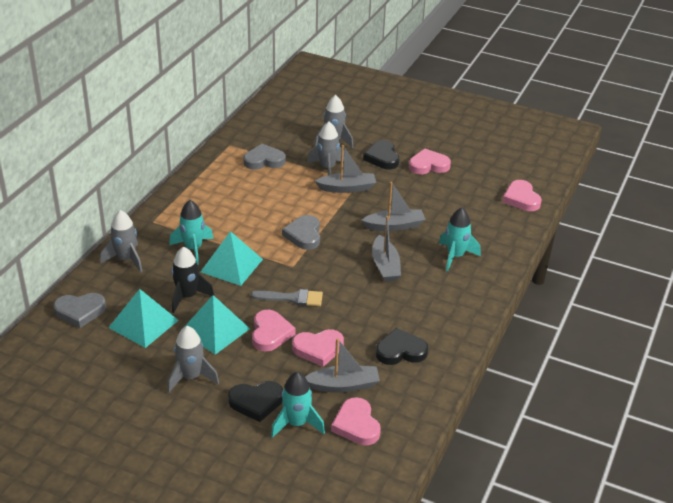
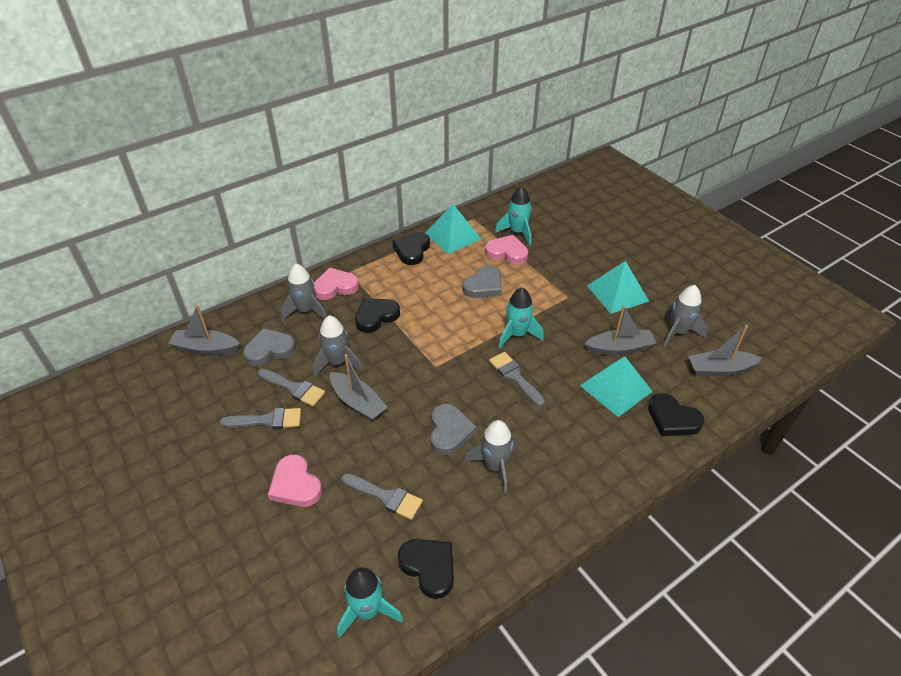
black heart: [228,381,283,422] [363,140,399,169] [376,328,428,365] = 3 -> [355,298,400,333] [392,232,430,265] [398,539,454,599] [648,393,704,436] = 4
black rocket: [171,246,214,313] = 1 -> none = 0
grey brush: [251,289,323,306] = 1 -> [220,408,301,429] [258,369,325,406] [342,473,423,520] [489,352,545,406] = 4
pink heart: [252,310,295,352] [292,329,344,367] [331,397,381,445] [409,149,451,174] [502,180,542,211] = 5 -> [268,454,322,507] [314,268,359,300] [485,235,528,265] = 3

